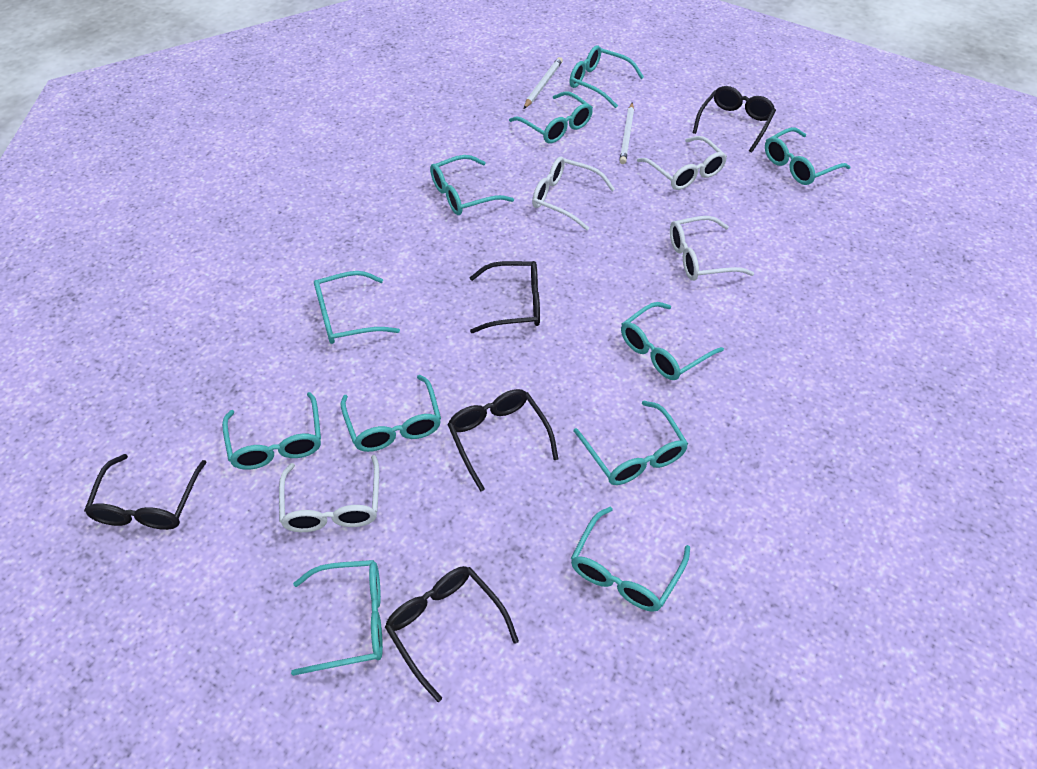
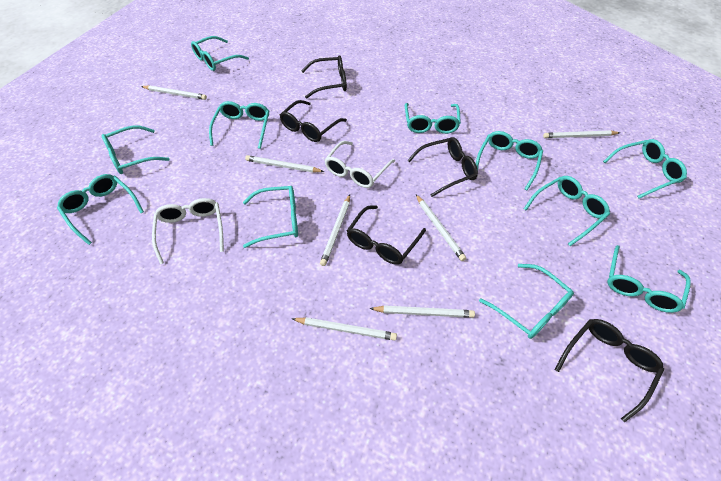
white glasses: [279,455,379,532] [532,157,615,231] [637,136,727,190] [670,216,754,281] = 4 -> [152,198,224,264] [325,141,395,188] = 2
white pencil: [524,57,563,109] [619,102,634,164] = 2 -> [141,85,207,100] [245,155,324,173] [292,317,397,341] [320,195,350,266] [369,305,475,318] [416,195,466,261] [543,130,620,138] = 7

